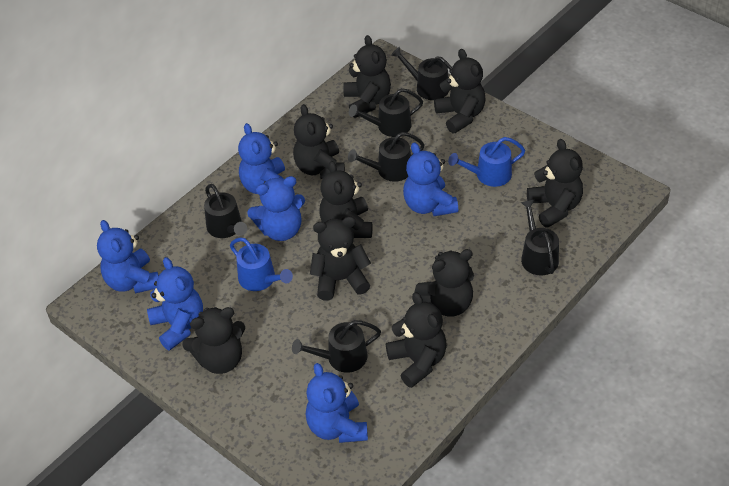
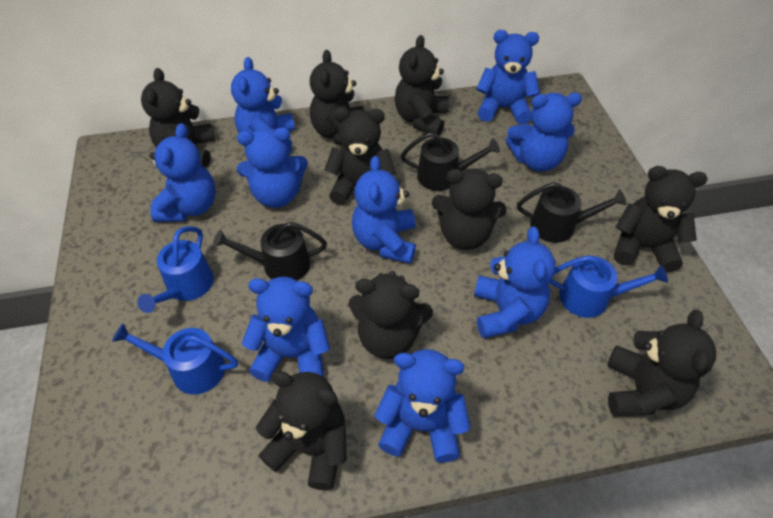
black watering can: [204,184,247,238] [292,320,381,373] [348,132,425,182] [349,88,423,137] [391,47,452,100] [521,200,559,276] = 6 -> [213,222,327,281] [401,132,500,191] [517,182,627,243] = 3
blue teddy bear: [97,220,159,294] [147,257,203,351] [238,123,285,194] [247,176,305,241] [306,363,368,443] [403,142,458,216] = 6 -> [149,123,216,222] [231,57,295,156] [237,127,308,208] [241,277,330,382] [352,156,416,264] [375,349,470,463] [474,227,555,339] [477,30,540,125] [506,93,582,172] = 9
blue watering can: [230,237,293,291] [448,137,525,187] = 2 -> [112,323,238,395] [137,226,214,313] [550,255,668,318] = 3

